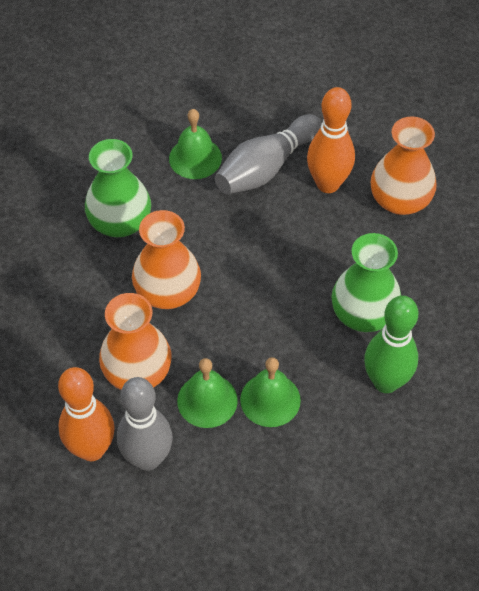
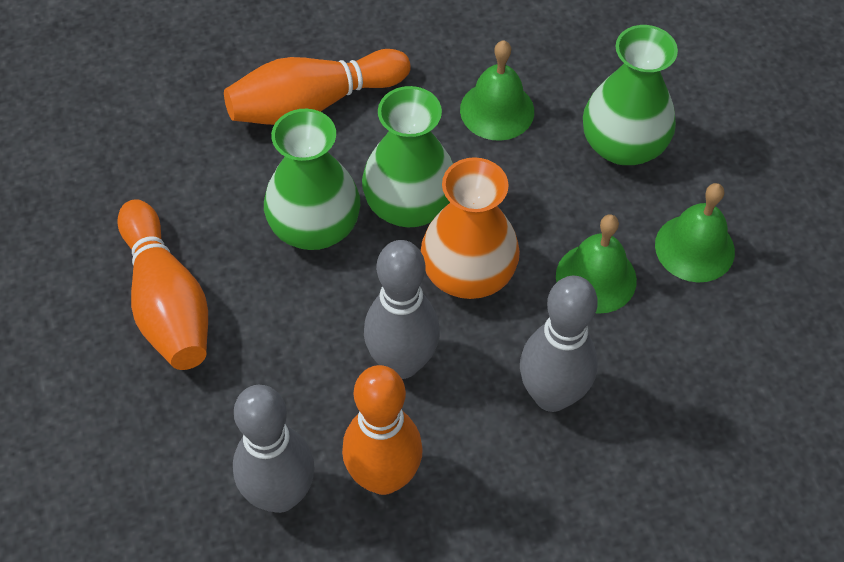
green bowling pin: [364,296,418,393] = 1 -> none = 0
green vase: [85,139,151,237] [332,233,401,332] = 2 -> [264,109,360,250] [362,86,453,227] [583,25,678,165] = 3
grey bowling pin: [117,377,173,471] [215,114,321,194] = 2 -> [233,385,315,513] [364,240,440,379] [520,276,598,412] = 3
orange bowling pin: [58,367,115,461] [307,87,355,193] = 2 -> [118,199,208,370] [224,49,410,125] [342,365,423,495] = 3
orange vase: [99,293,172,390] [132,210,201,309] [371,116,437,215] = 3 -> [421,157,520,299] = 1

